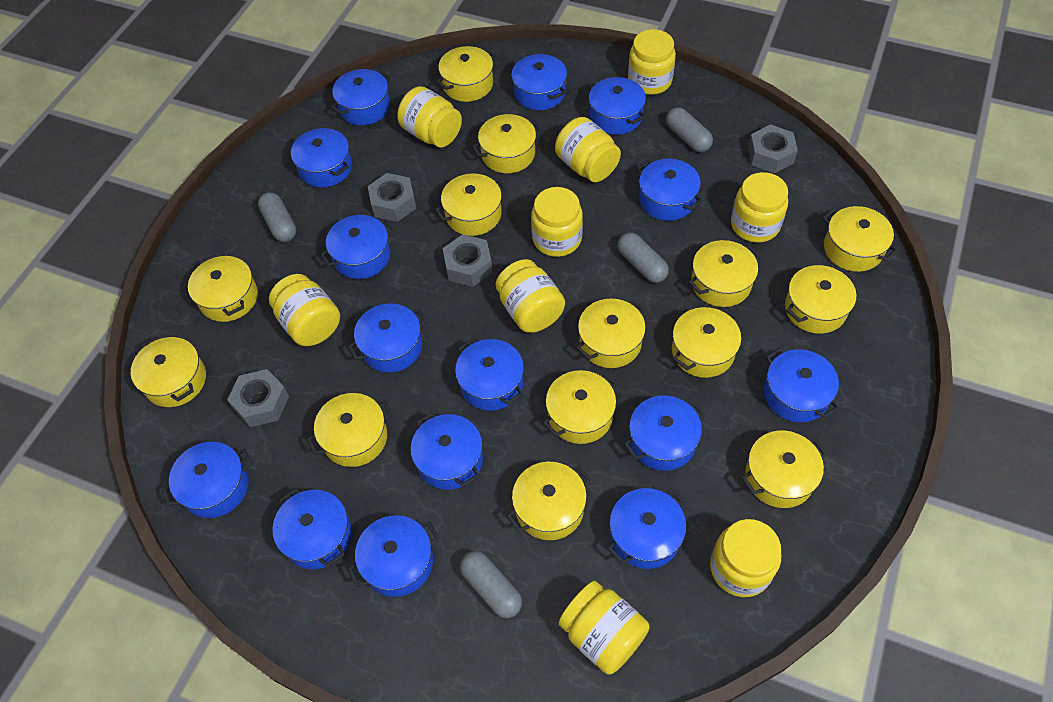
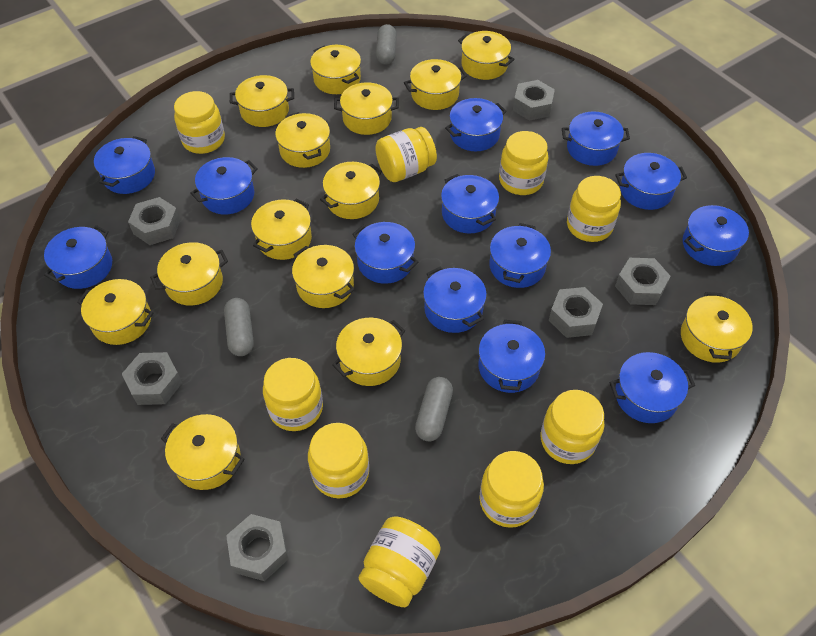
blue pot: [162,442,252,518] [272,488,352,569] [291,128,352,188] [320,215,395,279] [331,69,390,125] [347,515,440,597] [348,303,428,373] [410,412,483,490] [455,339,524,410] [511,54,567,110] [589,77,646,135] [608,488,686,569] [624,395,706,471] [637,159,703,221] [764,348,839,423] = 15 -> [44,225,112,289] [94,136,155,194] [190,157,257,214] [352,222,418,284] [423,266,487,333] [441,174,499,233] [445,98,507,151] [478,320,545,393] [489,223,551,288] [562,111,630,166] [610,352,695,423] [615,153,687,210] [683,205,749,266] = 13
grey capsule: [258,192,296,242] [460,551,522,618] [617,232,669,283] [666,107,713,152] = 4 -> [224,298,254,356] [376,24,397,65] [415,377,453,441] = 3
grey nut: [227,369,289,427] [368,173,416,222] [443,234,493,287] [748,124,798,173] = 4 -> [122,352,182,405] [128,197,180,245] [226,514,289,581] [513,80,555,121] [549,287,603,338] [615,258,671,305] = 6

